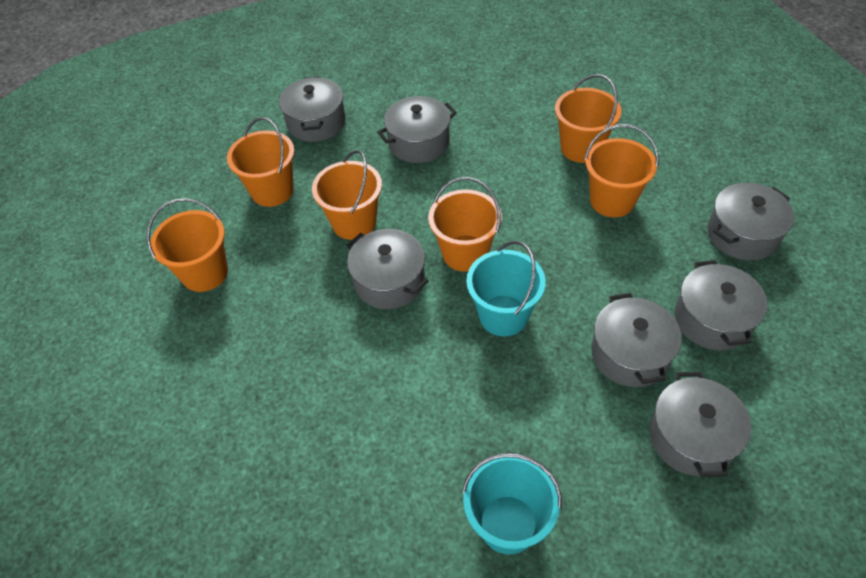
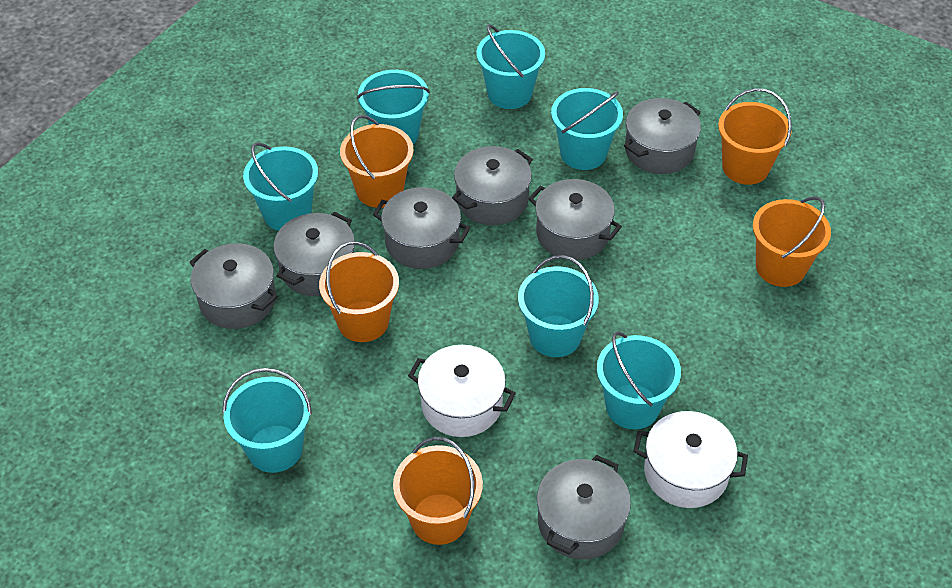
orange bucket: [147,198,228,292] [227,117,295,207] [312,150,382,240] [428,177,502,272] [555,74,622,163] [584,124,659,217] = 6 -> [319,241,399,342] [340,115,414,208] [393,437,483,545] [718,88,792,185] [753,196,831,287] = 5
turquoise bucket: [462,453,562,555] [466,241,546,336] = 2 -> [222,368,312,473] [243,143,318,231] [357,70,430,144] [477,24,545,109] [518,255,599,357] [551,88,623,170] [597,331,681,429] = 7
white pot: none = 0 -> [408,345,516,437] [633,411,748,508] = 2

